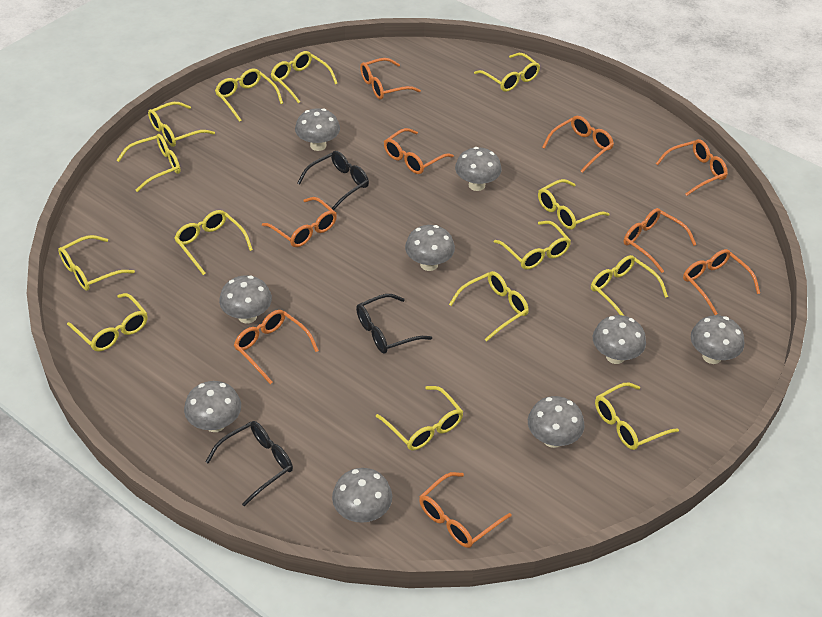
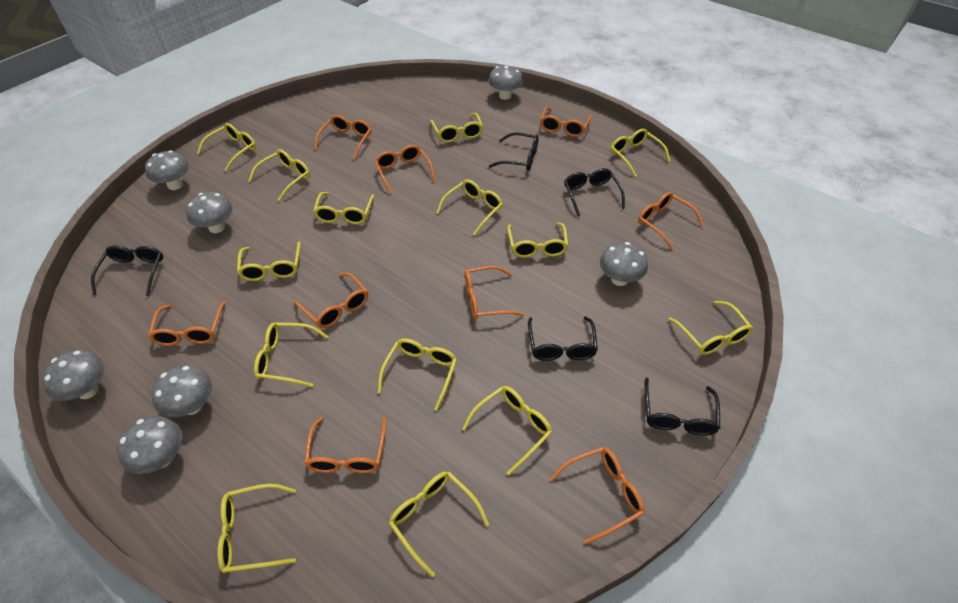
black glasses: [205,421,293,506] [298,151,369,210] [356,294,432,353] = 3 -> [91,245,163,296] [489,132,539,171] [528,317,598,361] [564,168,625,217] [644,377,720,436] = 5
grey mushroom: [184,381,241,432] [219,275,272,324] [295,108,340,151] [332,468,392,523] [405,225,455,271] [455,147,502,191] [528,396,585,448] [593,315,646,364] [691,315,744,364] = 9 -> [42,350,105,401] [117,416,182,474] [145,150,189,190] [152,365,212,417] [186,192,233,233] [488,64,523,100] [600,242,648,286] = 7

